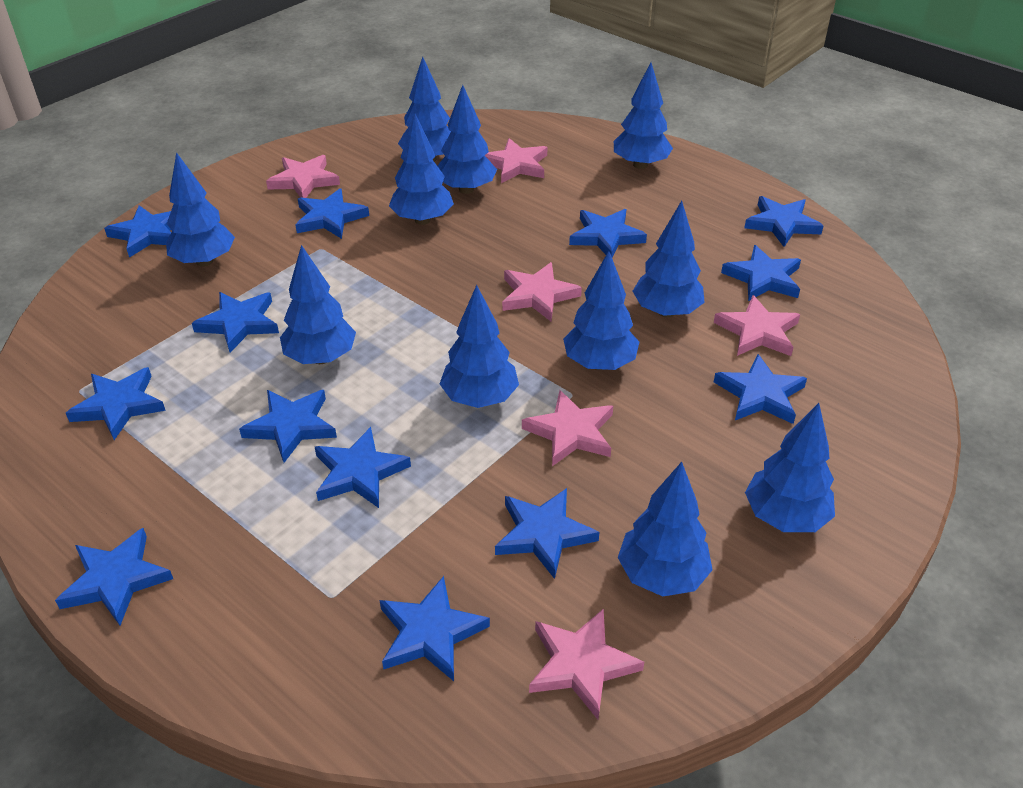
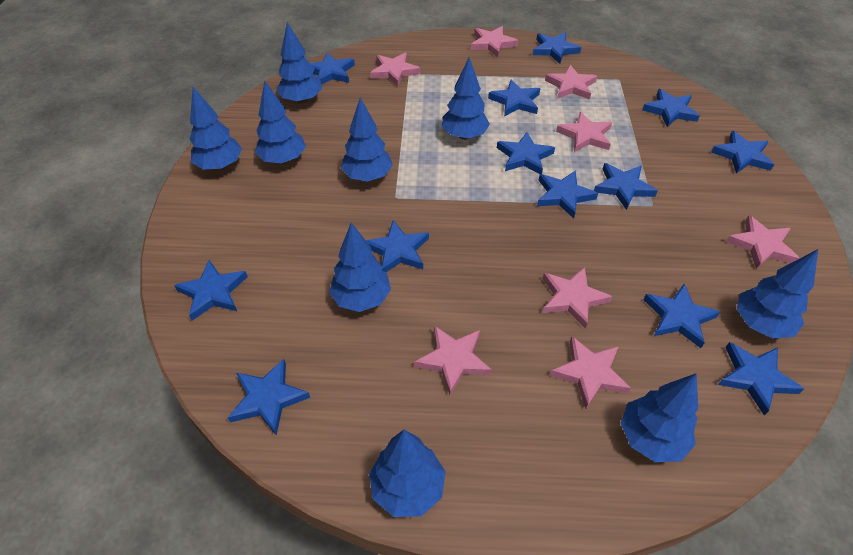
blue tree: [166,152,235,267] [280,245,356,364] [389,114,454,225] [398,57,451,162] [437,85,497,194] [440,285,519,408] [563,251,639,370] [614,63,673,169] [618,462,713,596] [633,201,705,317] [745,403,835,532] = 11 -> [190,87,242,170] [255,80,306,164] [276,22,322,104] [329,222,391,312] [341,98,393,182] [369,430,446,517] [442,57,490,140] [620,373,698,462] [737,249,818,339] = 9
pink star: [266,155,340,198] [485,138,547,183] [502,262,582,321] [522,390,613,466] [529,608,644,719] [714,295,800,356] = 6 -> [370,52,420,87] [414,326,492,395] [471,26,518,57] [543,267,612,329] [545,65,597,100] [550,336,631,409] [556,112,612,152] [726,215,800,269] = 8

